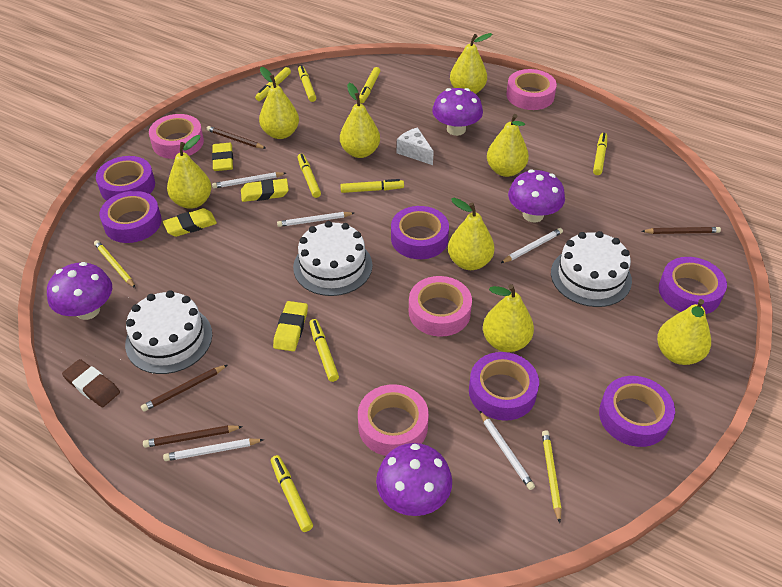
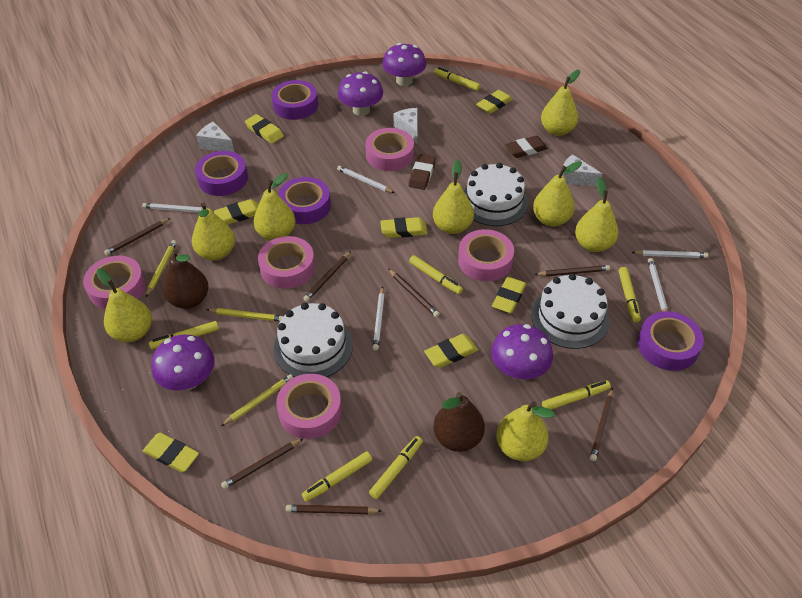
brown eraser: [62,359,120,407] = 1 -> [408,154,436,190] [505,136,548,158] = 2
brown pear: none = 0 -> [163,249,209,309] [433,392,485,452] = 2
brown pencil: [141,365,227,412] [143,425,243,448] [206,126,266,149] [642,227,721,234] = 4 -> [104,218,171,255] [221,438,304,489] [286,505,382,514] [303,251,351,302] [388,269,440,317] [534,265,610,276] [590,387,613,461] = 7
pink tape: [149,114,204,159] [358,384,429,456] [409,276,472,337] [506,69,557,110] = 4 -> [83,256,146,309] [258,236,315,289] [276,374,342,439] [365,128,414,171] [458,229,514,281] = 5
purple tape: [96,156,155,201] [99,191,162,243] [391,206,449,259] [469,352,539,421] [599,376,675,447] [659,257,727,314] = 6 -> [195,151,248,196] [271,80,318,120] [278,177,331,224] [638,311,704,371] = 4
white cheese: [397,127,434,165] = 1 -> [196,122,234,152] [393,108,418,143] [562,154,602,187] = 3
yellow eraser: [163,208,217,237] [212,143,233,171] [241,179,289,202] [273,301,308,351] = 4 -> [143,433,199,472] [214,199,259,225] [245,114,284,144] [380,217,428,238] [424,334,478,368] [476,90,513,114] [492,277,527,313] = 7
yellow marker: [255,67,291,101] [271,455,313,532] [297,154,321,198] [298,65,316,102] [309,319,339,382] [340,179,404,193] [359,67,380,103] [593,133,607,175] = 8 -> [149,321,219,350] [302,452,372,502] [369,436,423,499] [409,255,463,294] [434,67,480,91] [542,380,611,410] [618,267,641,322] = 7
yellow pencil: [94,240,135,288] [542,430,561,523] = 2 -> [146,240,177,297] [206,308,283,321] [221,374,293,426] = 3

